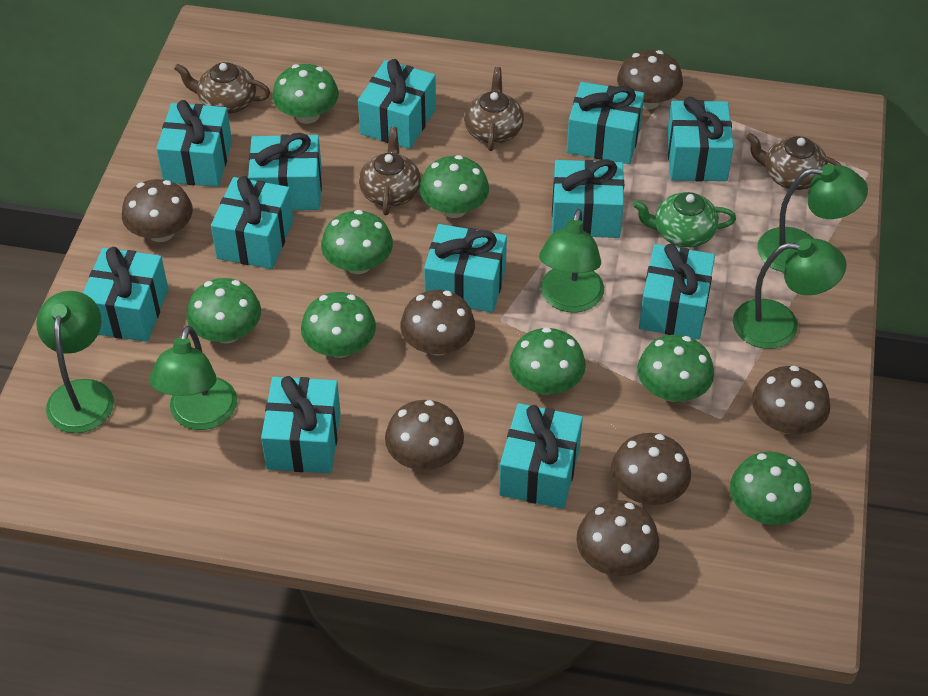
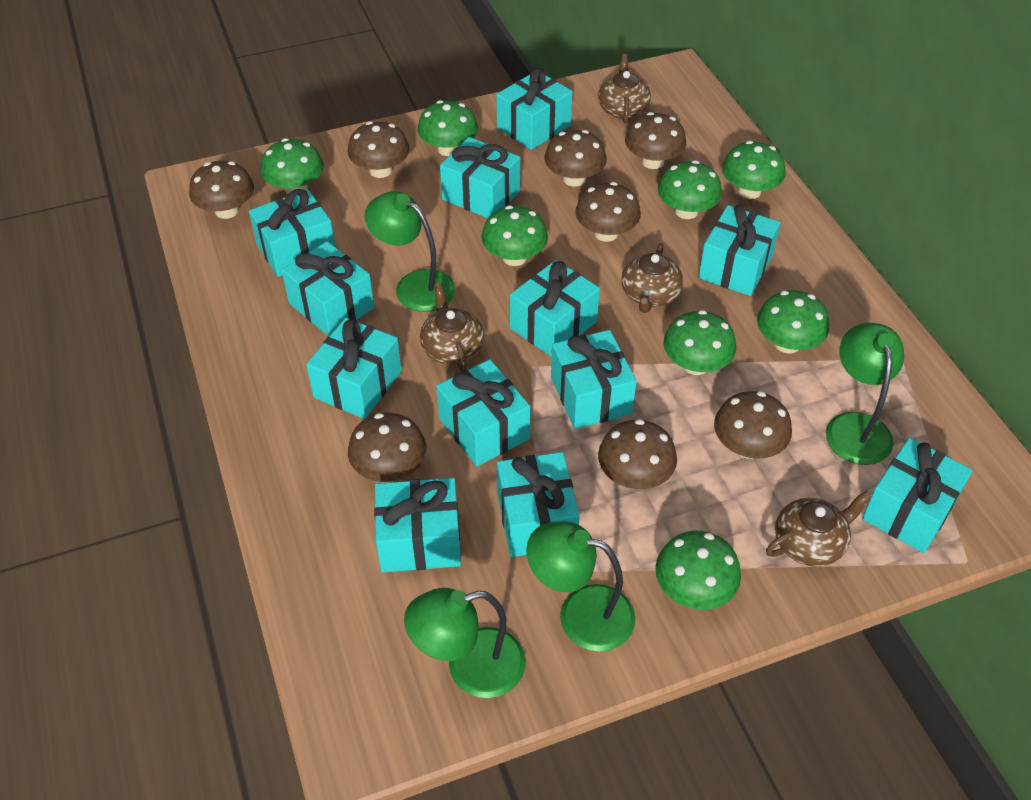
brown mushroom: [122,179,193,242] [385,400,464,470] [400,290,475,356] [576,500,659,576] [611,433,691,505] [617,50,683,109] [752,366,830,434] = 7 -> [189,161,254,219] [348,121,409,178] [348,413,426,482] [544,130,607,187] [575,182,641,242] [598,419,677,489] [625,112,686,169] [714,391,792,459] = 8
green lamp: [36,291,114,433] [149,325,237,430] [539,209,604,313] [733,239,846,349] [757,164,868,272] = 5 -> [365,191,455,312] [404,588,526,698] [526,521,635,652] [826,323,904,465] = 4
green teapot: [633,192,736,248] = 1 -> none = 0

